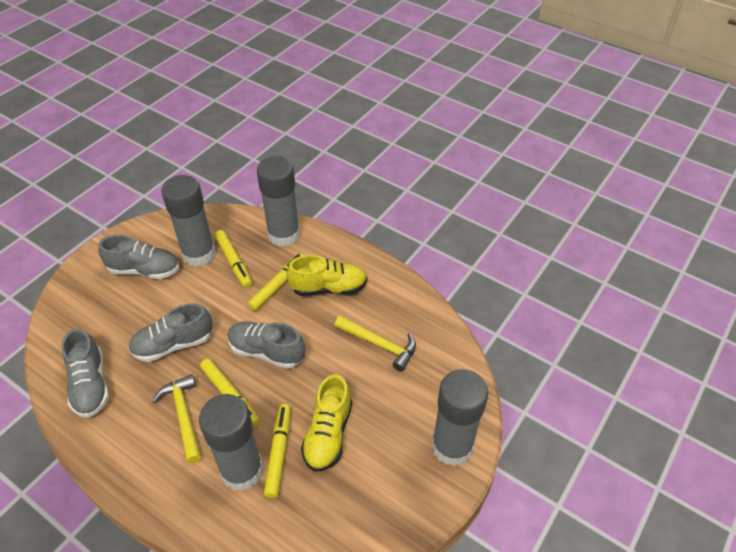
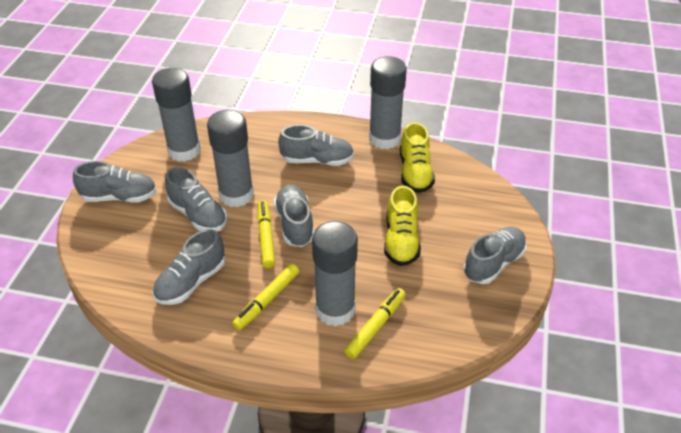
grey shoe: [61,329,109,417] [98,235,179,279] [128,303,213,362] [227,321,305,369] = 4 -> [73,161,156,202] [153,229,225,305] [165,167,227,232] [274,185,314,247] [278,125,354,166] [464,227,527,284] = 6
yellow hammer: [152,374,201,463] [334,315,416,372] = 2 -> none = 0
yellow marker: [200,359,260,427] [215,230,252,288] [247,253,305,311] [264,404,291,498] = 4 -> [232,264,299,331] [257,200,275,268] [344,288,406,359] = 3

